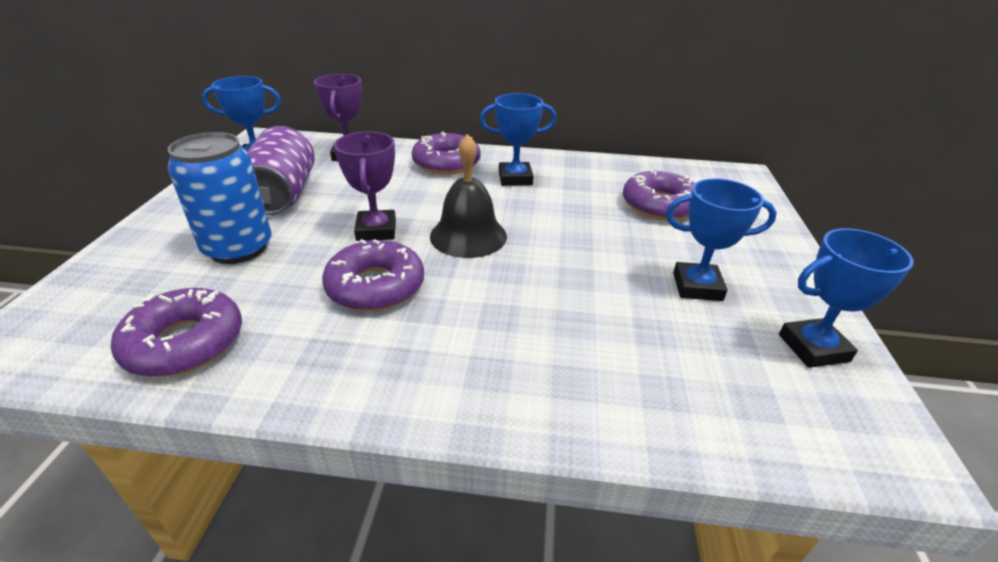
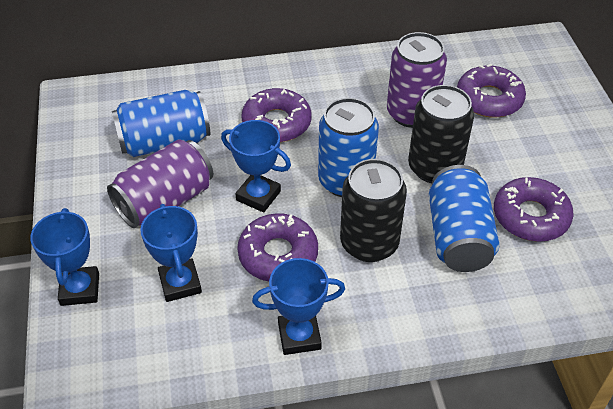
black bell: [430,134,507,258] = 1 -> none = 0
black can: none = 0 -> [340,159,407,262] [408,85,474,183] = 2
blue can: [168,132,271,264] = 1 -> [112,90,210,157] [318,98,379,197] [429,165,499,272] = 3
purple can: [248,126,315,215] = 1 -> [107,139,213,228] [387,32,447,128] = 2
purple trophy: [314,74,362,161] [334,132,396,241] = 2 -> none = 0

